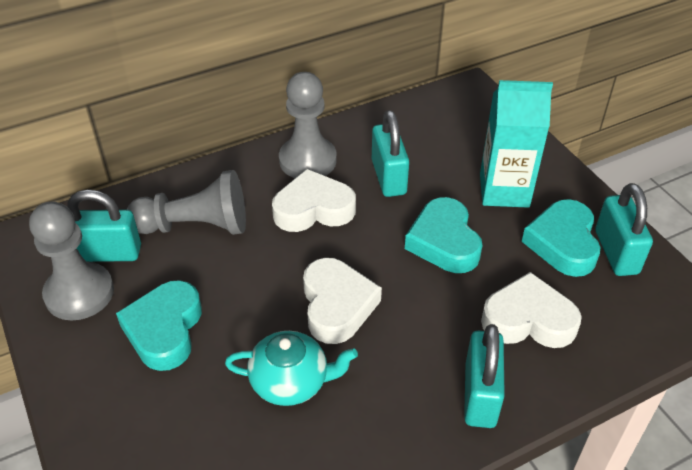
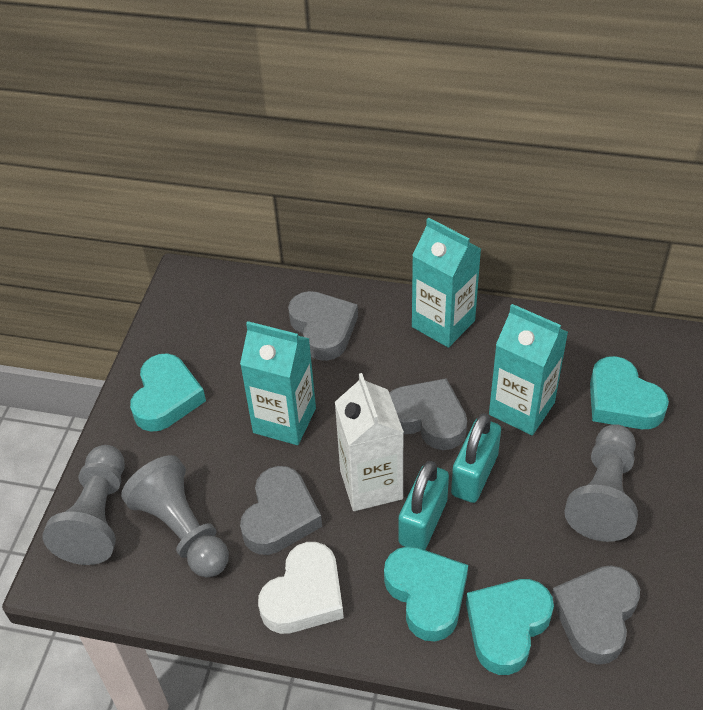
grey heart: none = 0 -> [240,466,322,555] [288,291,358,361] [389,378,467,450] [551,565,640,665] = 4
turquoise carton: [480,80,553,208] = 1 -> [240,321,316,445] [412,218,481,348] [489,304,568,435] = 3
turquoise heart: [116,280,202,371] [405,197,483,273] [522,199,601,277] = 3 -> [130,353,206,432] [384,546,468,641] [466,579,554,675] [590,356,669,429] = 4
turquoise padlock: [67,189,141,262] [372,110,409,197] [464,324,505,428] [595,183,653,276] = 4 -> [398,461,449,550] [451,413,501,503] = 2
turquoise teapot: [225,331,358,406] = 1 -> none = 0
white carton: none = 0 -> [335,373,404,511] = 1
white heart: [272,169,356,232] [303,258,382,344] [481,272,582,348] = 3 -> [258,542,344,634] = 1

